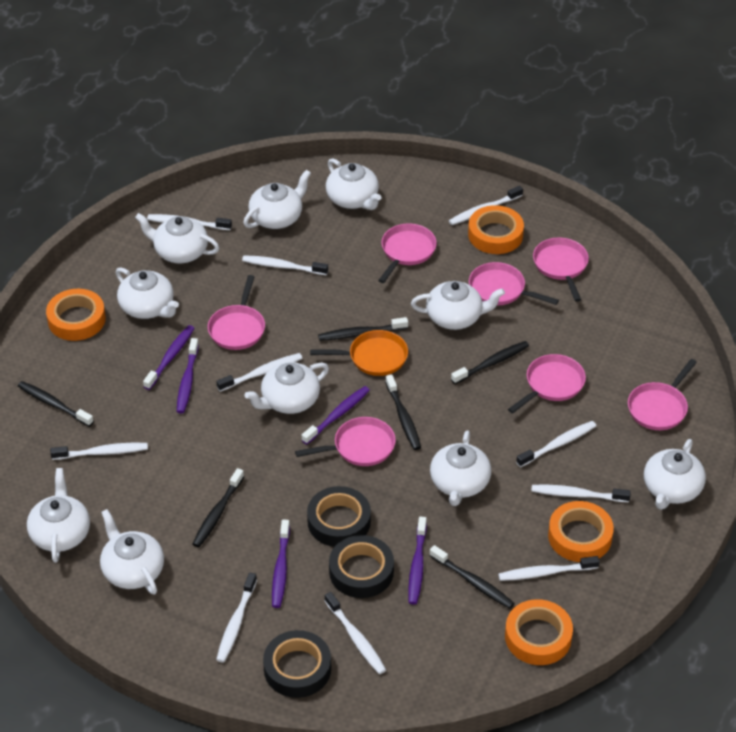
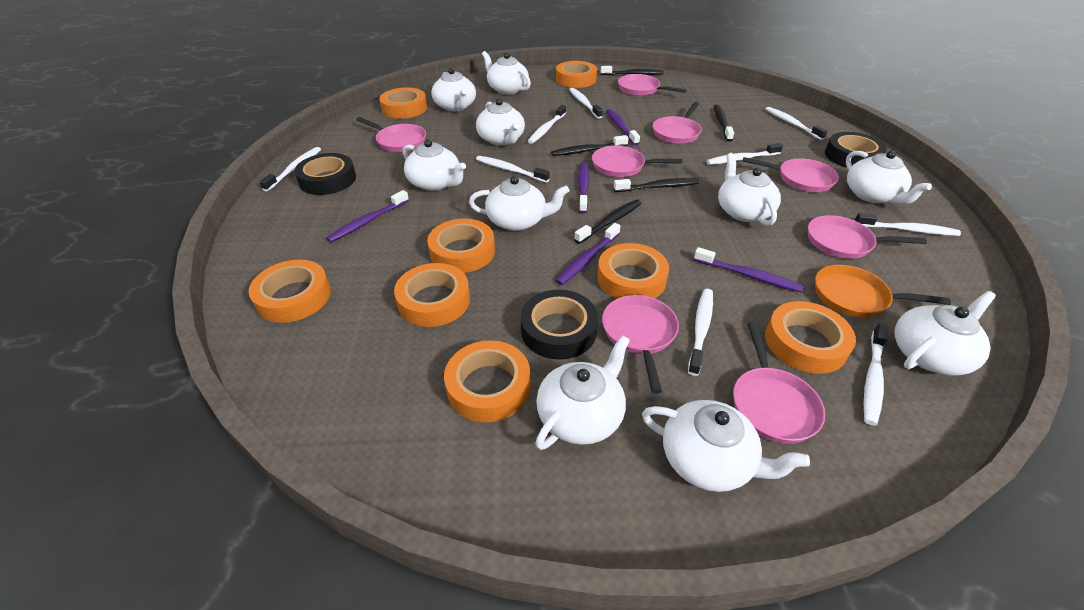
black toothbrush: [18,381,94,427] [192,468,244,547] [318,317,408,341] [385,374,421,450] [430,545,514,609] [451,341,529,384] = 6 -> [551,135,629,156] [574,200,642,244] [601,66,664,75] [614,178,699,192] [714,105,734,141] = 5
orange tape: [46,289,106,341] [468,205,524,254] [505,599,573,665] [548,501,614,562] = 4 -> [248,260,331,323] [379,87,427,119] [394,263,470,327] [427,219,495,273] [444,340,531,423] [556,61,597,88] [597,243,669,299] [765,301,856,374] = 8
pink pan: [208,275,265,350] [295,417,396,466] [378,224,437,283] [469,262,559,305] [508,354,586,414] [533,237,589,302] [628,359,697,430] = 7 -> [356,117,426,152] [592,146,683,177] [602,295,679,393] [618,74,687,96] [653,102,702,144] [733,322,825,444] [743,157,839,192] [808,215,927,259] = 8
white toothbrush: [50,443,148,460] [147,214,232,230] [216,353,303,392] [216,573,257,663] [242,255,328,275] [325,592,386,674] [449,186,523,225] [498,556,600,581] [516,421,596,467] [531,485,631,502] = 10 -> [259,147,321,191] [476,156,550,183] [528,105,566,144] [569,88,603,119] [688,289,713,376] [706,143,783,165] [766,107,828,140] [854,213,961,236] [864,323,888,426] = 9

